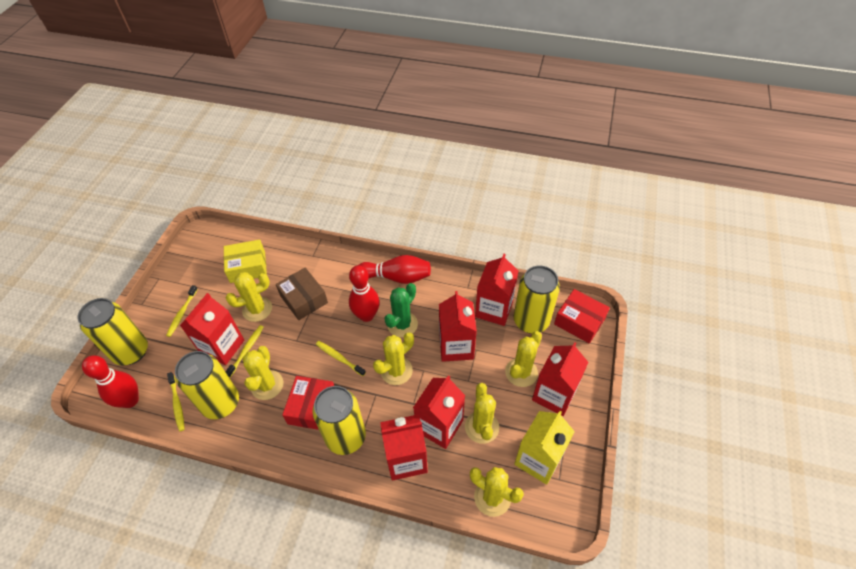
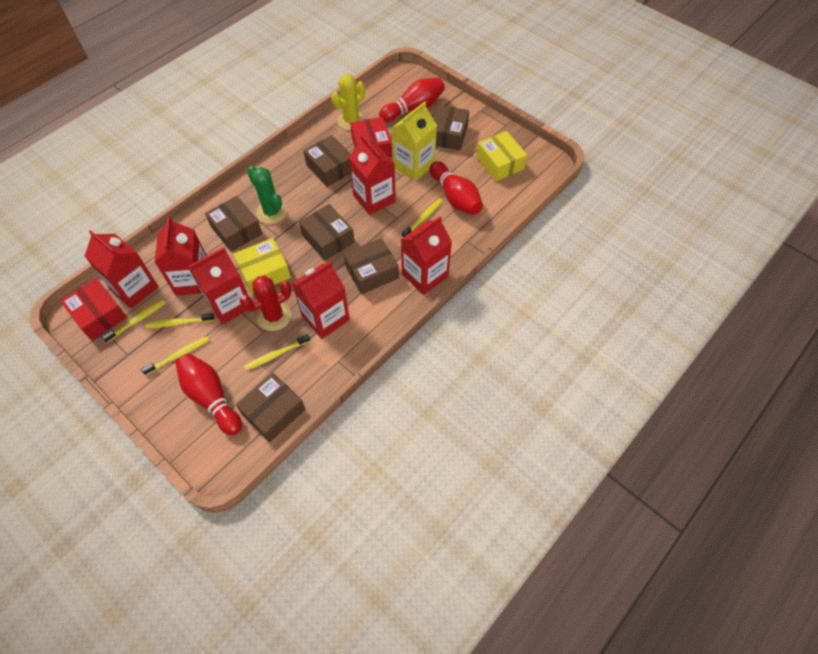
brown box: [276,268,328,320] = 1 -> [205,196,262,252] [236,373,305,442] [299,204,355,261] [303,135,351,187] [344,238,399,294] [433,105,469,151] = 6
red cactus: none = 0 -> [240,276,292,331] = 1
yellow box: [224,240,267,283] = 1 -> [233,238,291,294] [476,131,527,181] = 2
yellow cactus: [226,272,272,322] [243,346,283,400] [373,332,414,385] [465,383,499,444] [470,467,524,517] [505,331,542,387] = 6 -> [331,74,365,131] = 1
yellow can: [78,298,148,365] [175,351,239,419] [313,386,366,455] [514,265,560,334] = 4 -> none = 0
yellow toothbrush: [166,285,198,337] [167,372,185,431] [226,325,264,377] [316,341,366,376] = 4 -> [102,299,165,343] [141,336,209,376] [145,313,215,328] [244,334,310,370] [402,198,443,237] = 5

